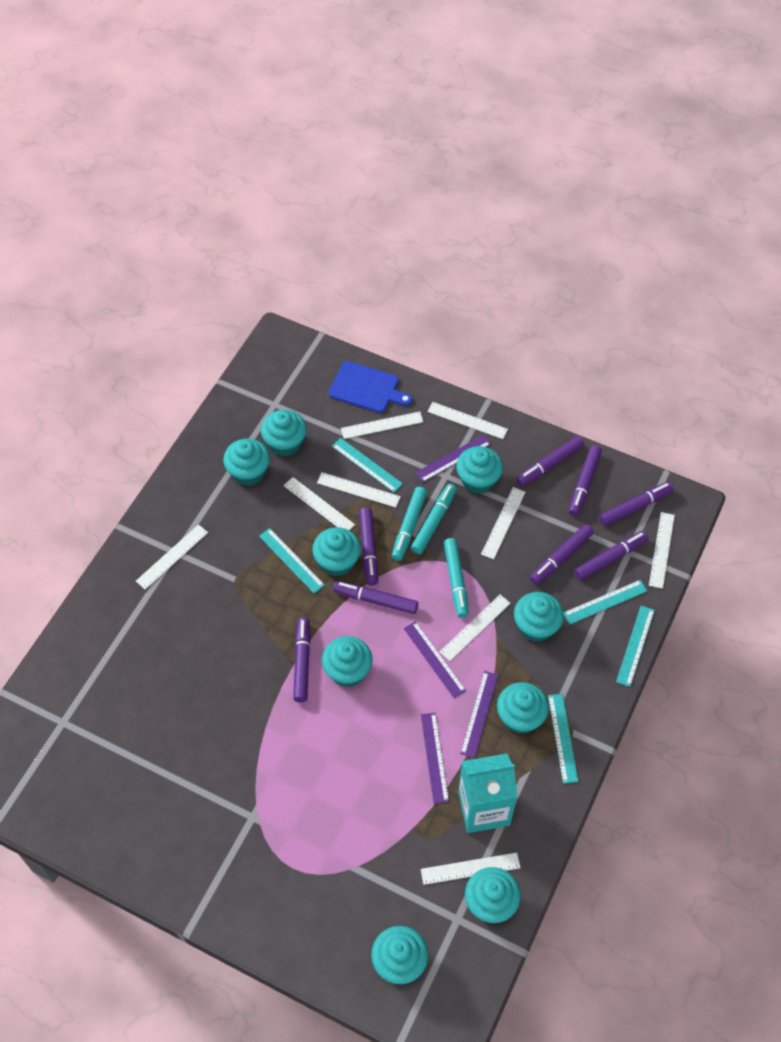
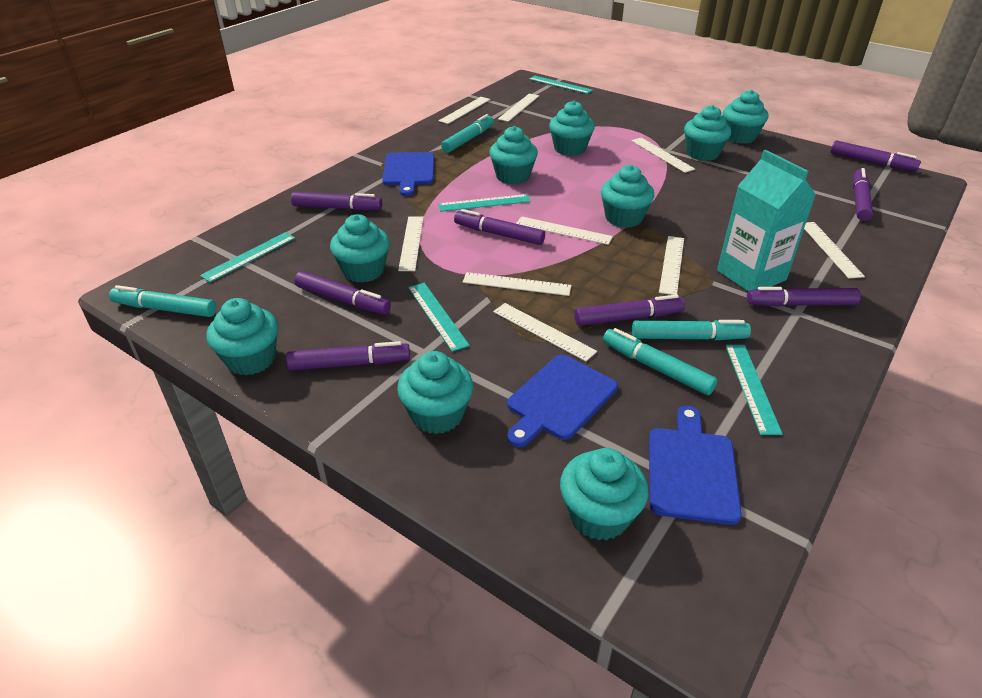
blue cutting board: [329,361,413,413] = 1 -> [382,152,434,196] [507,355,618,447] [649,406,742,525] = 3
purple ruler: [404,621,466,698] [415,435,491,482] [421,713,449,804] [460,671,498,758] = 4 -> none = 0
turquoise marker: [392,487,427,561] [411,484,457,554] [444,538,469,618] = 3 -> [109,285,216,317] [441,114,494,153] [603,328,717,395] [632,320,751,340] = 4

